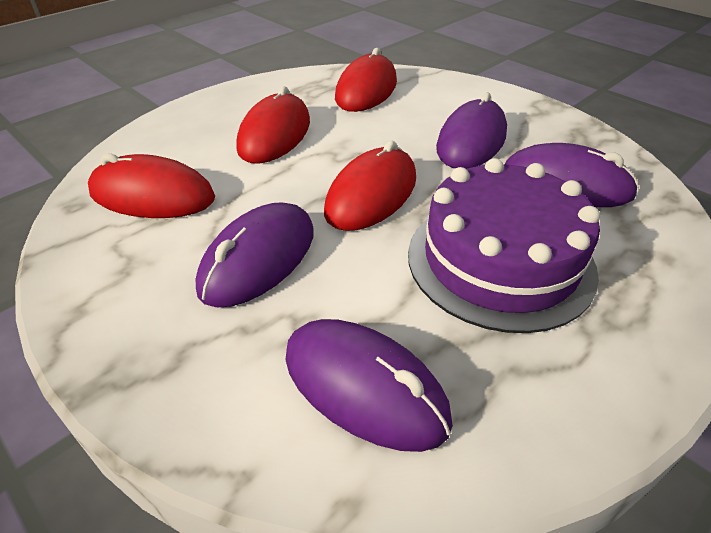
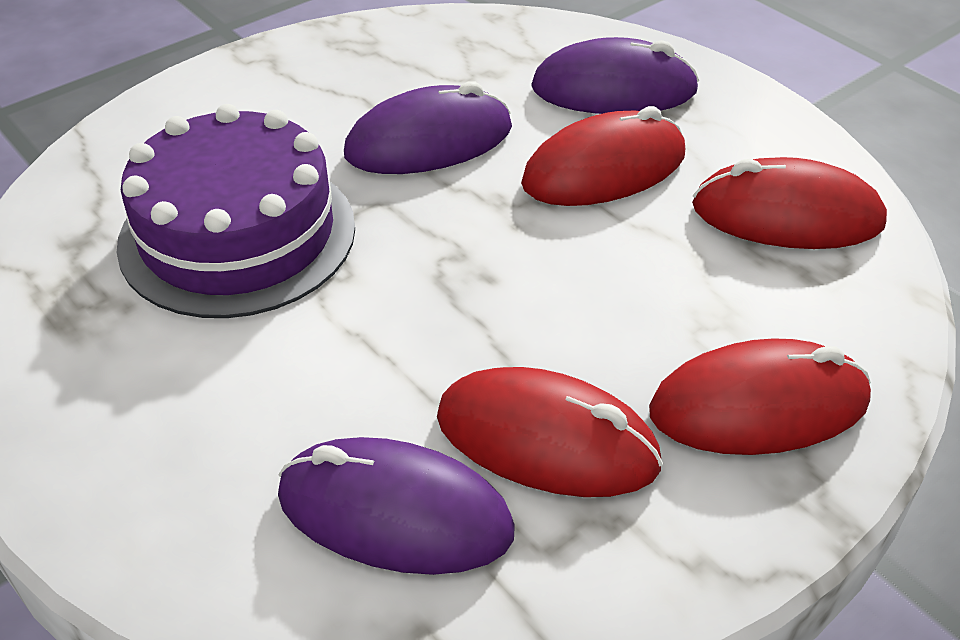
purple mouse: [196,202,314,307] [285,319,453,452] [436,92,507,169] [504,143,639,207] = 4 -> [278,437,515,575] [344,81,512,174] [531,37,700,114] = 3

